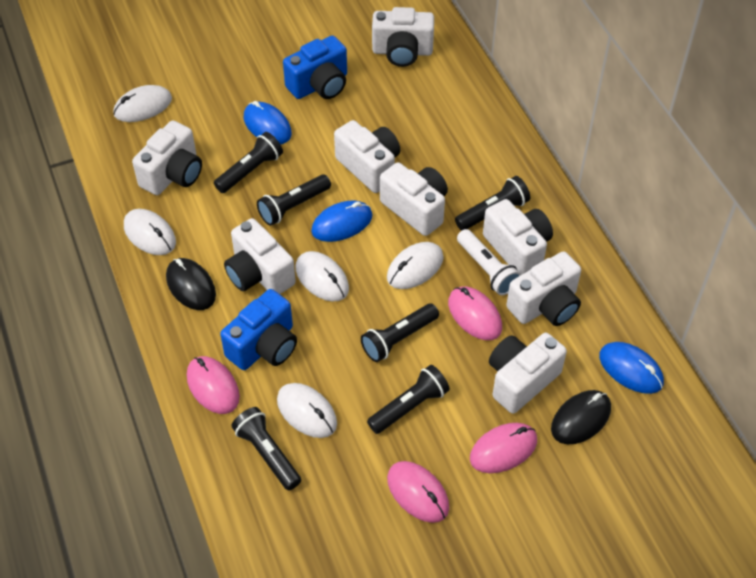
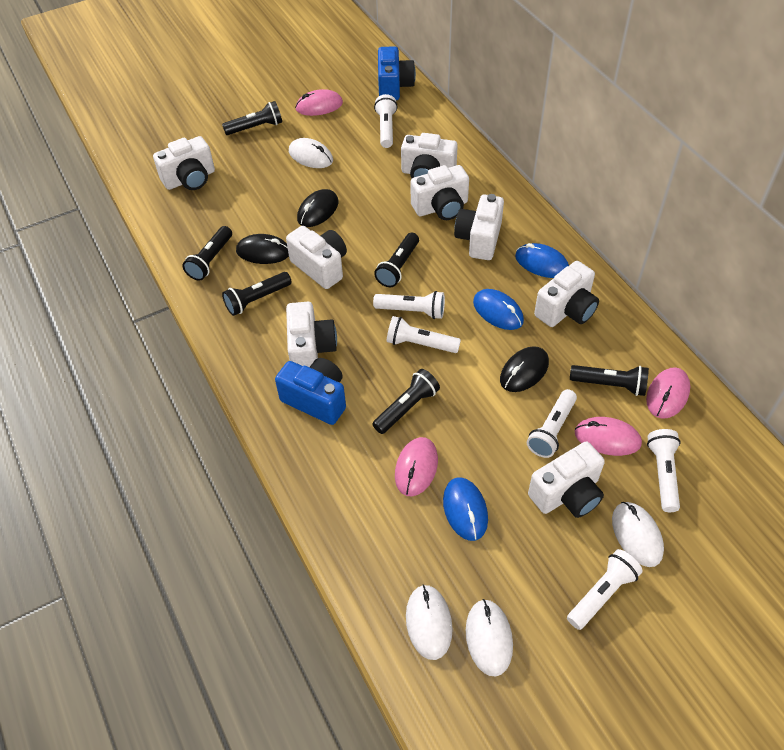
black mouse: [166,258,216,310] [551,390,611,444] = 2 -> [236,234,289,264] [297,189,338,227] [500,346,549,392] = 3
white flashlight: [457,229,521,295] = 1 -> [373,291,445,319] [374,94,397,148] [387,316,461,353] [527,389,577,458] [567,549,643,630] [647,429,681,512] = 6
white mouse: [113,85,172,122] [124,209,176,255] [277,383,337,438] [296,251,349,302] [387,242,444,289] = 5 -> [289,138,333,168] [406,585,453,660] [466,599,513,677] [612,502,664,567] = 4

